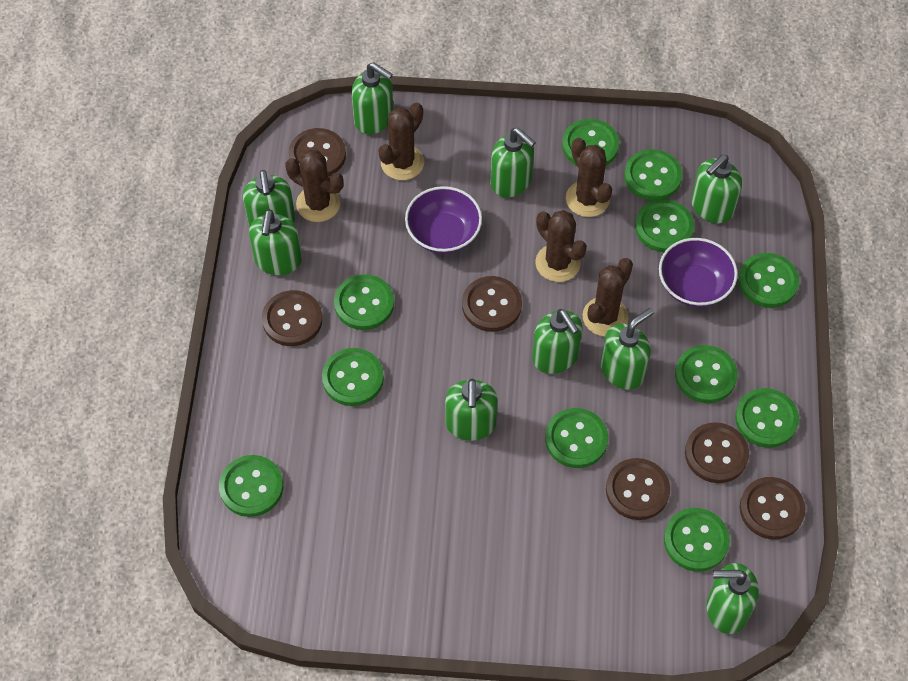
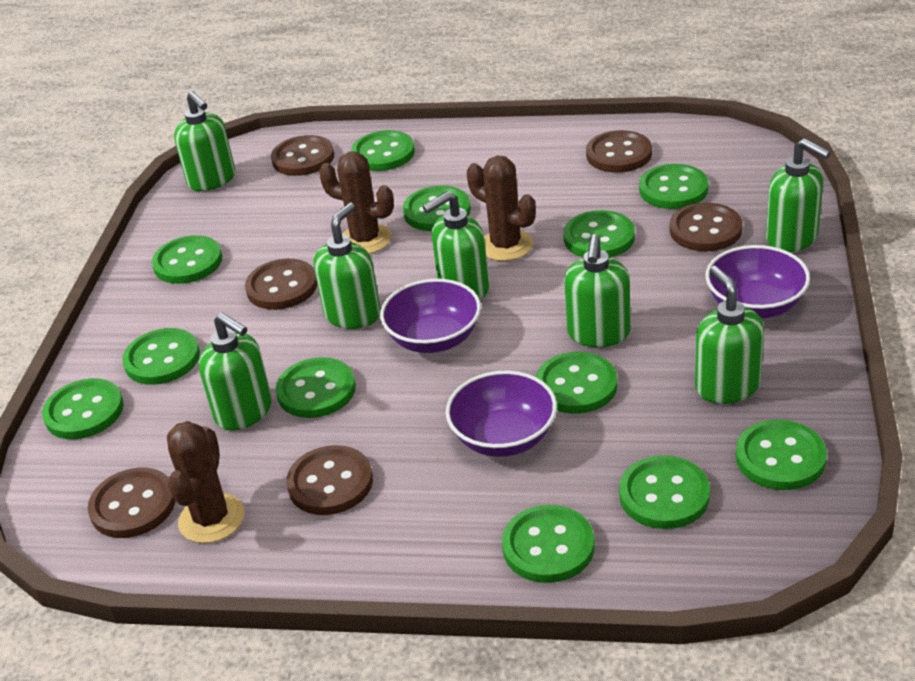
brown cactus: [285,150,343,222] [378,102,424,180] [535,210,587,282] [566,138,612,217] [582,258,633,337] = 5 -> [167,421,245,543] [319,152,394,254] [467,156,536,261] = 3
green button: [219,455,283,517] [322,348,384,406] [334,274,394,330] [545,408,608,468] [562,119,619,166] [624,149,682,201] [635,199,694,252] [664,508,730,572] [675,345,737,403] [735,388,799,448] [738,253,799,308] = 11 -> [42,378,124,439] [122,328,200,385] [152,235,222,284] [275,357,356,418] [351,130,415,171] [403,186,471,231] [502,505,595,583] [536,352,618,414] [563,210,635,258] [619,455,710,529] [639,164,709,209] [736,420,827,490] = 12
green soap dispenser: [243,170,295,227] [249,209,302,275] [351,62,393,134] [445,379,498,441] [490,128,536,197] [532,309,583,374] [600,308,654,390] [691,155,742,223] [706,563,759,634] = 9 -> [174,91,235,191] [199,313,272,431] [313,203,381,329] [423,191,489,300] [564,234,631,347] [695,266,764,404] [766,138,831,252] = 7
purple bowl: [405,186,482,254] [659,238,738,307] = 2 -> [380,279,481,353] [446,371,557,457] [705,245,810,319] = 3

